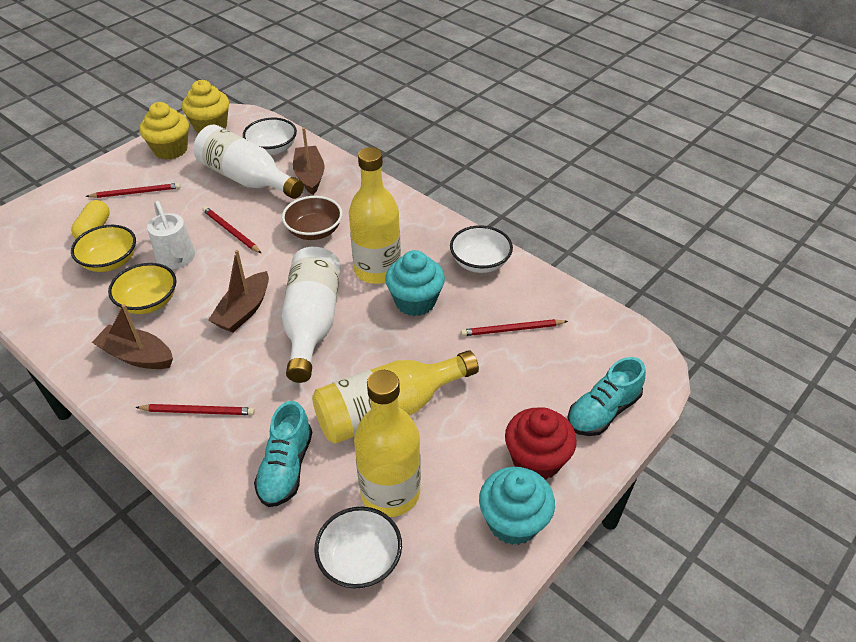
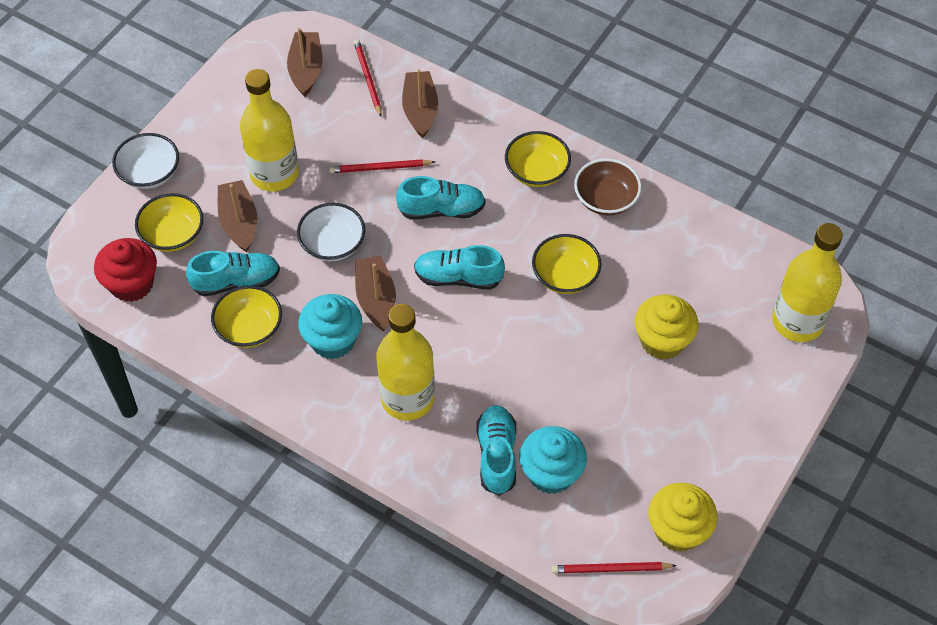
brown boat: [92,304,173,369] [208,250,269,333] [293,127,324,195] = 3 -> [218,180,257,252] [287,28,323,97] [355,255,396,332] [402,69,438,138] = 4
red pencil: [85,183,181,198] [135,404,255,415] [203,206,261,253] [461,319,568,336] = 4 -> [329,159,435,173] [354,39,382,117] [551,562,677,573] = 3
turquoise shoe: [254,401,312,507] [568,357,646,436] = 2 -> [186,251,280,297] [396,176,485,220] [414,245,505,289] [476,405,516,496] = 4
white bottle: [194,125,304,199] [281,247,341,383] = 2 -> none = 0
white bowl: [243,118,297,155] [314,507,402,589] [450,225,513,273] = 3 -> [112,133,179,189] [297,203,365,261] = 2
white watering can: [147,201,195,269] = 1 -> none = 0
yellow bowl: [71,225,136,272] [108,263,177,314] = 2 -> [135,193,203,252] [211,285,282,348] [505,131,571,187] [532,234,602,294] = 4
yellow capsule: [71,200,110,239] = 1 -> none = 0

